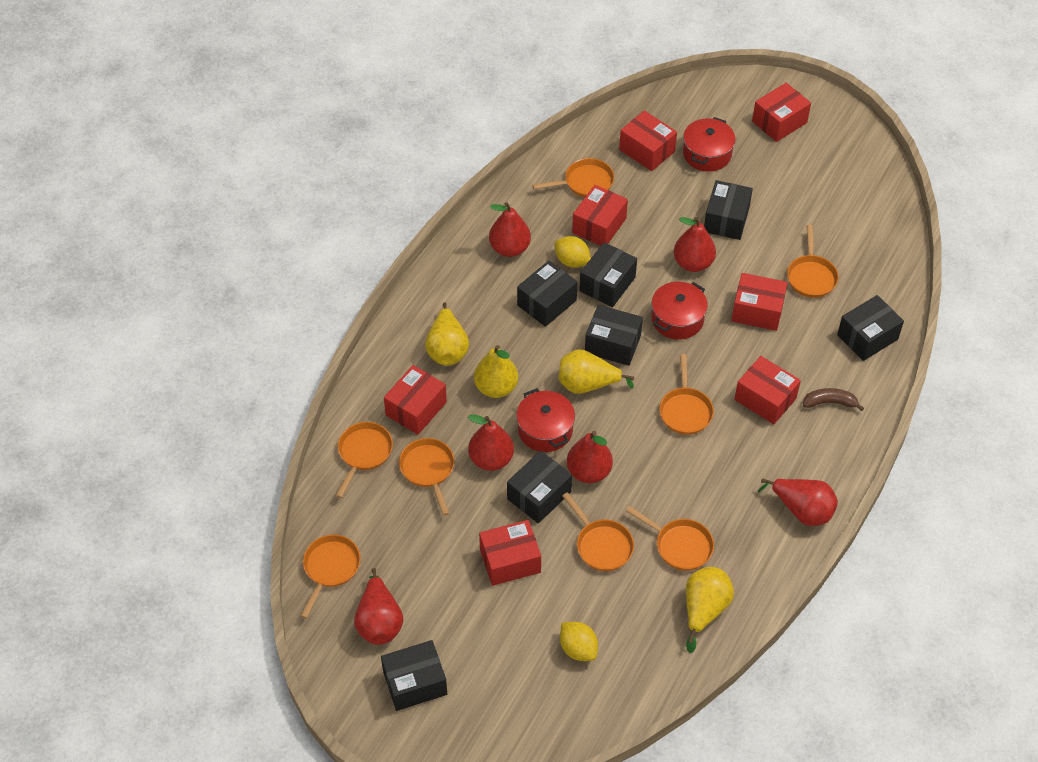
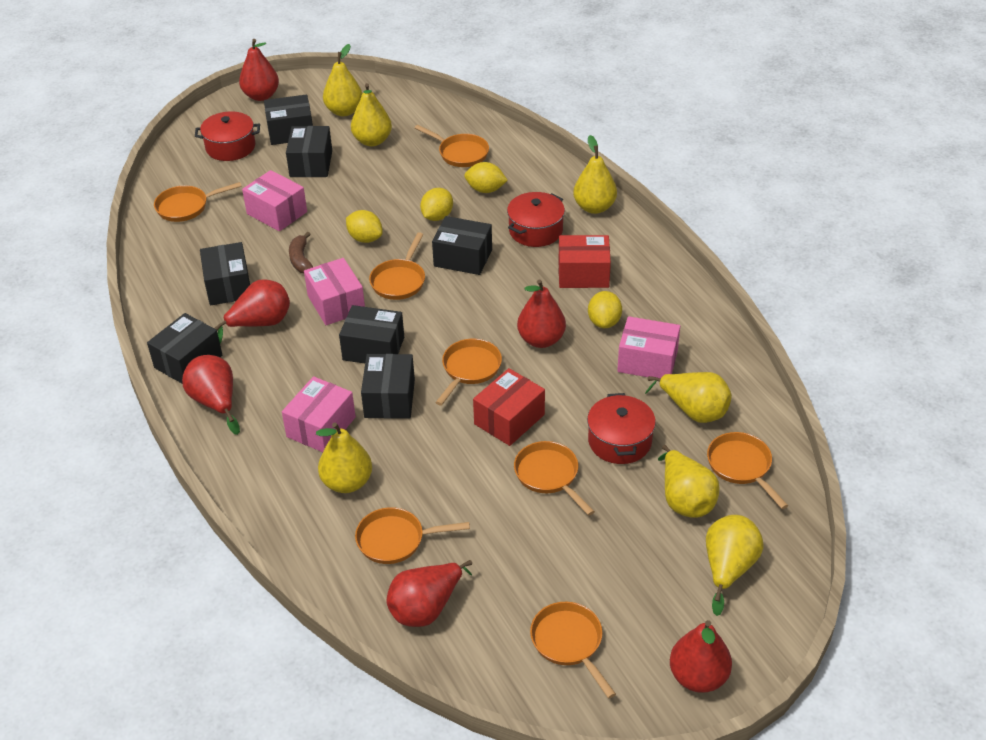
pink box: none = 0 -> [242,170,307,231] [282,376,356,452] [304,258,365,325] [617,316,680,379] = 4
red box: [384,365,447,435] [479,520,541,586] [572,185,628,246] [619,110,677,171] [731,273,788,331] [734,356,801,424] [752,83,811,142] = 7 -> [473,368,545,446] [559,235,611,288] = 2
yellow lemon: [554,236,591,268] [560,622,598,661] = 2 -> [346,210,383,243] [420,188,453,221] [464,162,508,193] [588,291,622,328] = 4
yellow pear: [425,302,469,366] [474,345,518,398] [559,349,634,394] [686,567,734,653] = 4 -> [316,423,372,493] [323,44,362,116] [351,83,392,146] [573,135,617,214] [645,372,732,423] [658,445,719,518] [706,515,763,616] = 7

